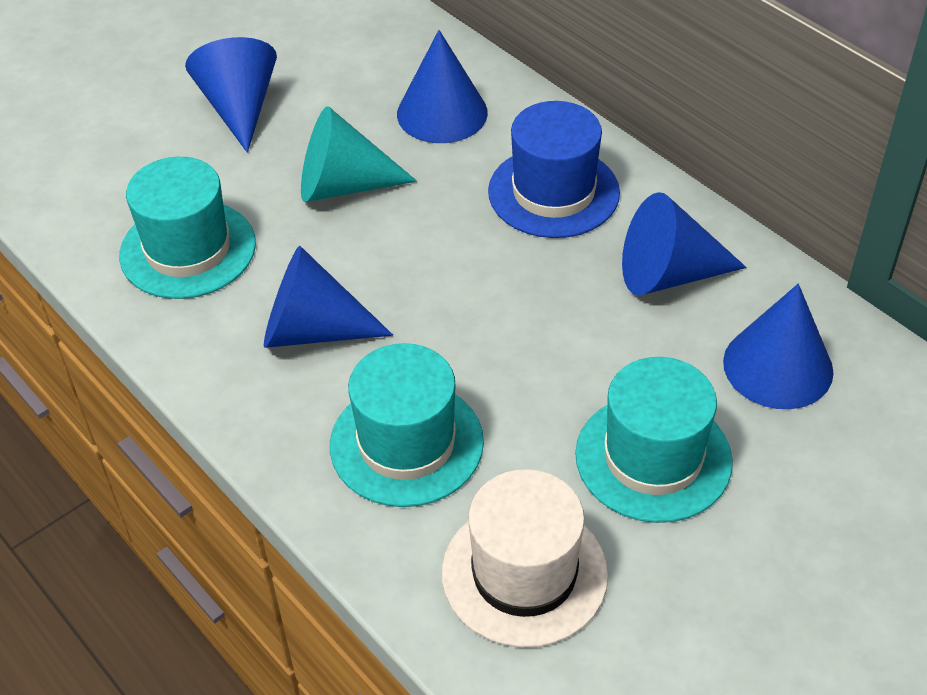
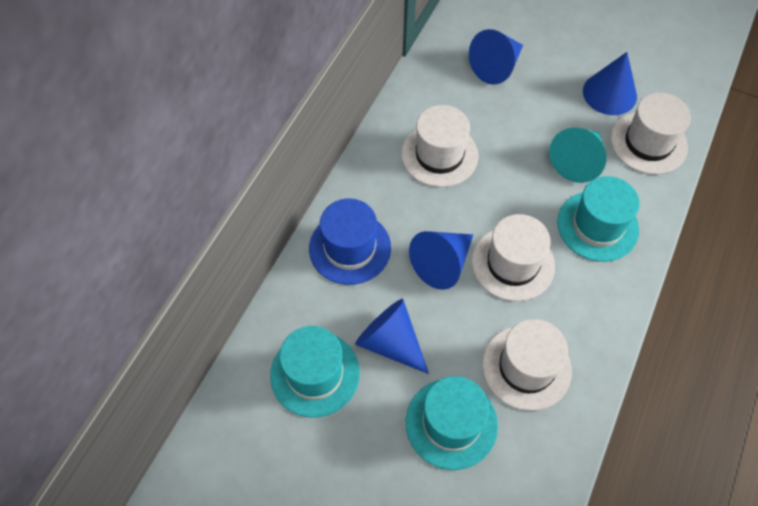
blue cone: [185,37,277,153] [264,246,393,348] [397,30,488,143] [622,192,747,295] [723,284,834,409] = 5 -> [355,299,429,374] [409,231,473,290] [469,29,523,84] [583,52,637,115] = 4
white hat: [442,469,608,648] = 1 -> [401,105,478,187] [472,214,555,301] [482,319,572,411] [610,93,691,174] = 4

